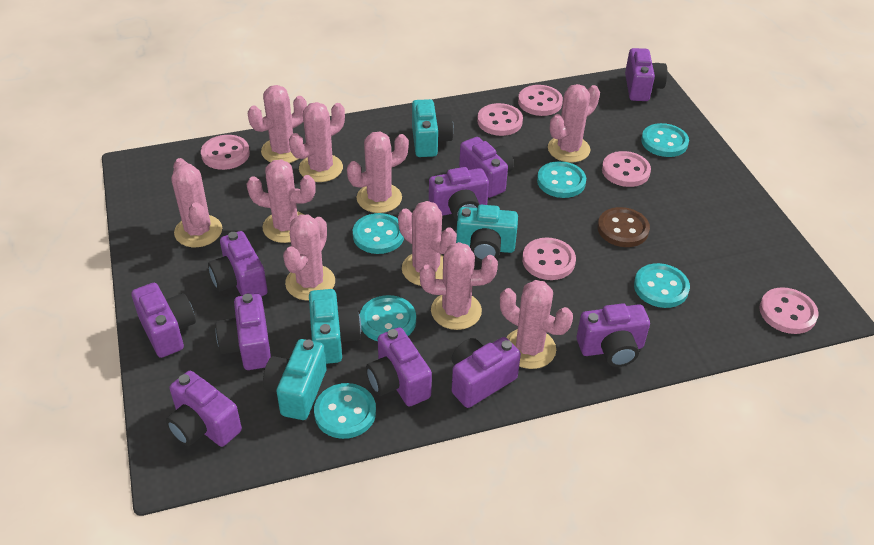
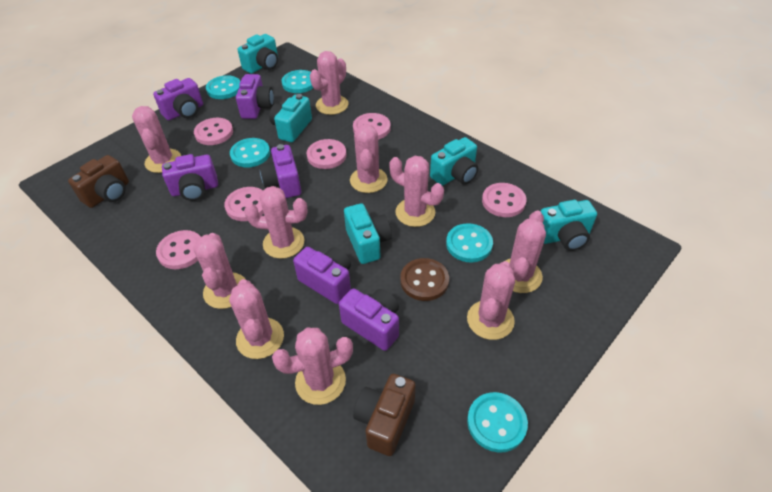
brown camera: none = 0 -> [68,155,129,208] [353,374,415,456] = 2
purple camera: [131,283,196,358] [166,371,242,447] [208,231,268,297] [216,294,271,370] [366,327,432,407] [429,167,489,221] [451,337,521,408] [459,137,514,198] [577,303,650,367] [625,48,667,101] = 10 -> [153,78,203,120] [162,154,218,201] [236,74,274,119] [259,144,301,198] [293,247,351,304] [339,288,399,351] = 6
turquoise button: [314,383,376,439] [353,213,404,254] [360,295,416,341] [537,161,586,198] [634,263,690,308] [641,123,689,157] = 6 -> [206,75,241,99] [230,138,270,168] [282,70,313,93] [446,223,493,262] [467,392,528,452] = 5
turquoise camera: [263,339,327,420] [309,289,361,364] [412,99,454,157] [456,205,518,262] = 4 -> [238,34,278,74] [269,94,312,142] [344,203,392,264] [430,137,478,186] [540,200,597,251] = 5

